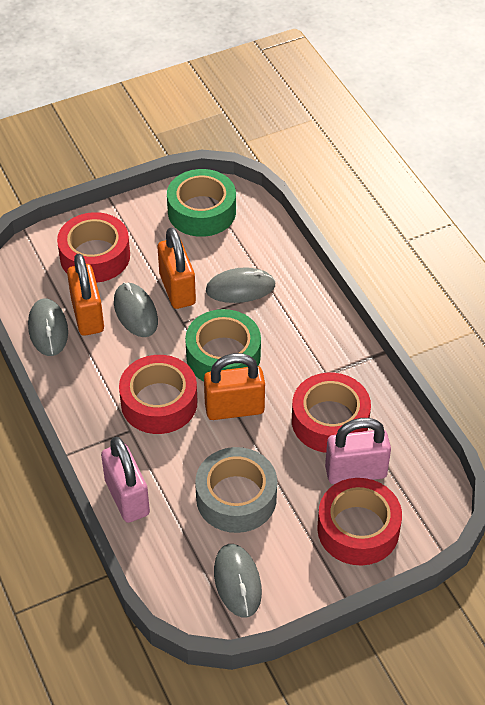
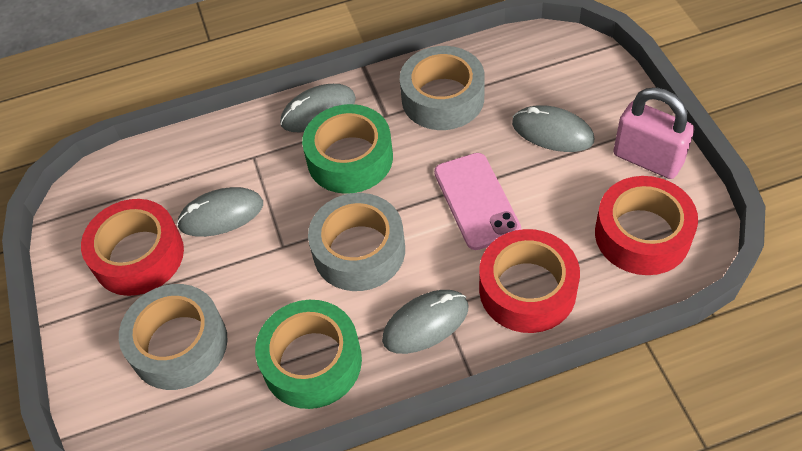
grey tape: [195,447,277,533] = 1 -> [119,284,227,390] [308,193,405,291] [400,46,485,130] = 3
orange padlock: [67,253,104,336] [158,227,196,309] [204,353,265,420] = 3 -> none = 0
pink padlock: [101,437,150,523] [325,418,391,484] = 2 -> [613,87,694,179] = 1
pink phone: none = 0 -> [434,153,521,250] = 1
red tape: [57,212,130,283] [119,355,197,434] [292,373,371,453] [317,478,402,565] = 4 -> [81,199,184,296] [479,229,580,333] [595,176,698,275] = 3

